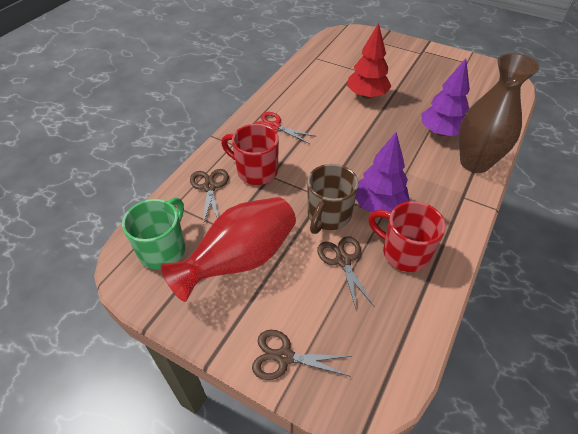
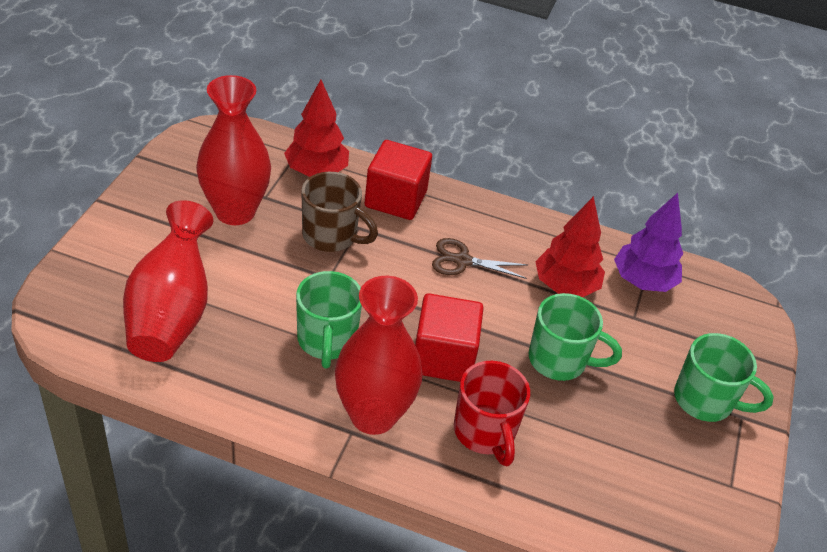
brown scissors: [190,169,229,224] [252,330,351,380] [317,236,375,312] = 3 -> [432,238,528,279] = 1
brown vase: [459,53,540,173] = 1 -> none = 0
green mug: [122,198,185,270] = 1 -> [296,271,362,368] [528,293,622,381] [674,333,774,422] = 3
purple tree: [356,132,410,212] [421,58,470,136] = 2 -> [614,193,683,292] = 1
red cube: none = 0 -> [364,140,432,220] [415,293,484,382] = 2
red mug: [221,124,279,185] [368,201,446,272] = 2 -> [454,361,530,467] = 1
red scissors: [253,112,317,144] = 1 -> none = 0
red tree: [347,23,392,99] = 1 -> [284,80,349,177] [535,196,605,297] = 2
red vase: [161,197,296,302] = 1 -> [123,200,213,362] [196,75,271,225] [335,276,423,435] = 3

